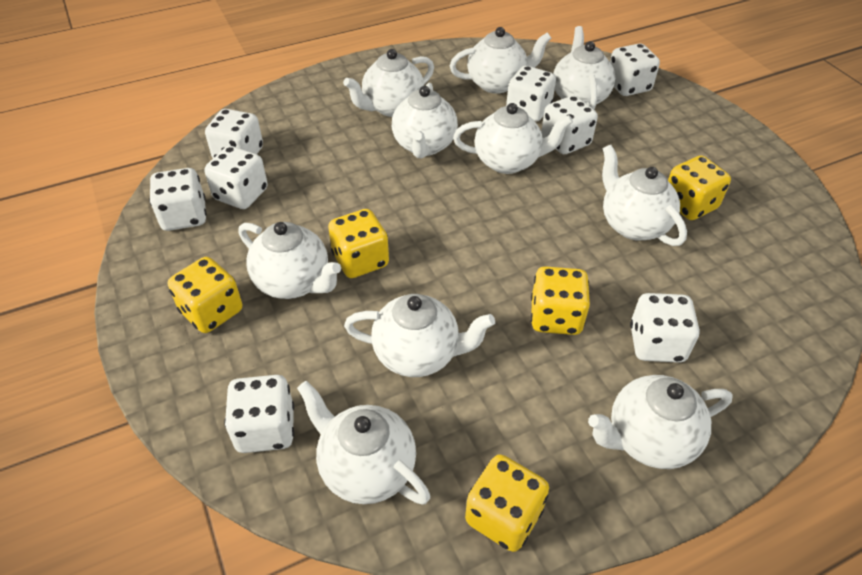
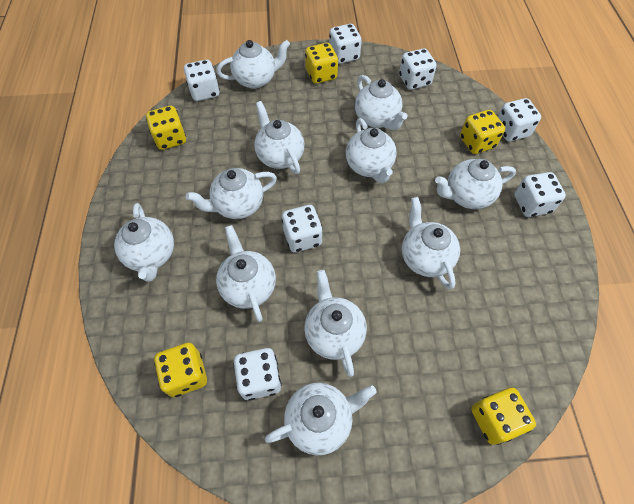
white dice: [149,168,207,231] [204,146,268,209] [205,109,263,158] [224,375,294,453] [506,66,556,122] [541,96,598,154] [610,43,660,96] [630,293,700,363] = 8 -> [184,60,220,101] [233,348,282,401] [281,205,323,253] [329,24,362,64] [399,48,437,90] [498,98,541,142] [514,172,566,217] = 7
white teapot: [239,222,341,299] [297,381,430,505] [343,49,434,117] [344,294,495,377] [392,83,458,158] [450,27,552,94] [453,103,573,174] [553,26,615,109] [588,375,733,469] [602,145,687,246] = 10 -> [114,203,174,282] [186,168,277,219] [216,40,290,89] [216,225,276,322] [254,101,304,174] [265,383,377,455] [304,270,367,377] [346,118,397,183] [355,75,407,130] [402,197,460,290] [435,159,516,209] = 11

